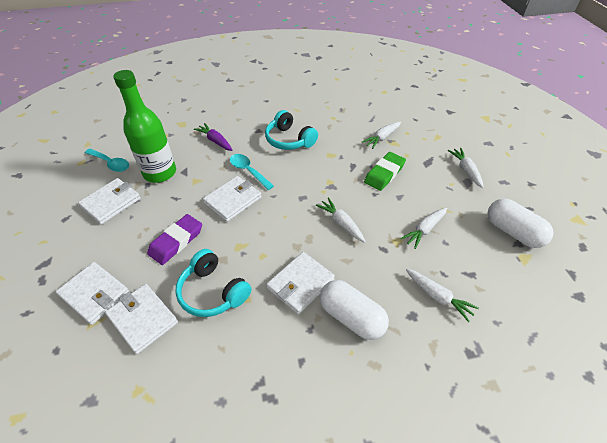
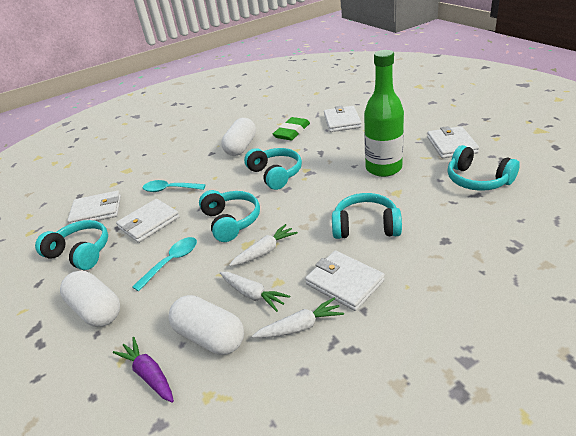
purple eraser: [147,214,202,265] = 1 -> none = 0
turquoise headphones: [175,249,251,317] [265,110,318,150] = 2 -> [35,220,108,270] [199,190,260,242] [244,148,302,190] [332,193,402,239] [447,145,520,191] = 5
white capsule: [320,280,389,340] [487,198,554,248] = 2 -> [60,271,120,327] [169,295,244,355] [221,118,256,156] = 3
white carrot: [316,197,366,243] [362,122,401,149] [400,208,447,249] [406,269,479,322] [448,148,484,188] = 5 -> [220,272,290,312] [229,224,298,266] [252,298,344,338] = 3

